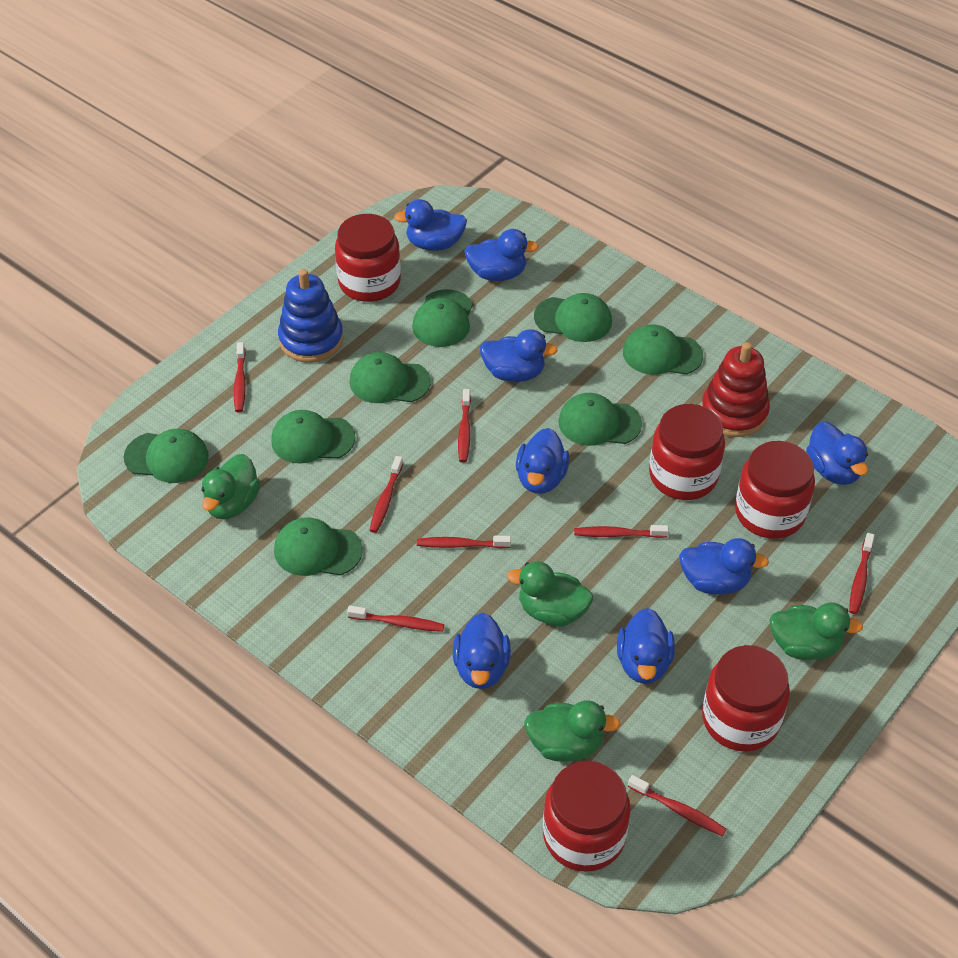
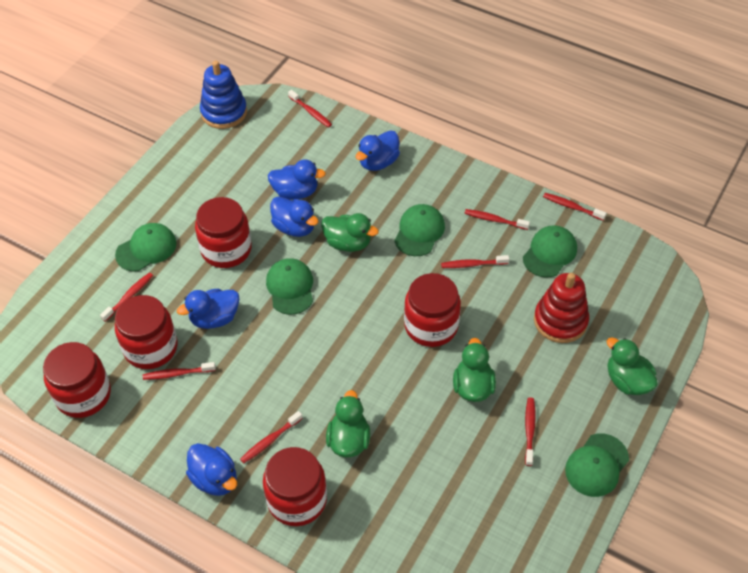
blue duck: [394,199,467,251] [453,613,511,689] [464,229,539,281] [480,329,558,382] [516,428,570,493] [617,608,675,684] [679,538,769,594] [806,421,868,485] = 8 -> [177,289,240,329] [186,443,237,496] [268,159,326,199] [270,196,319,237] [355,130,400,171] = 5
green cap: [124,429,209,483] [271,410,355,464] [274,518,363,576] [350,352,431,403] [412,289,473,347] [534,293,612,342] [558,393,642,446] [623,324,703,375] = 8 -> [115,223,177,271] [266,258,313,315] [394,204,445,256] [523,225,577,278] [565,434,629,497] = 5

